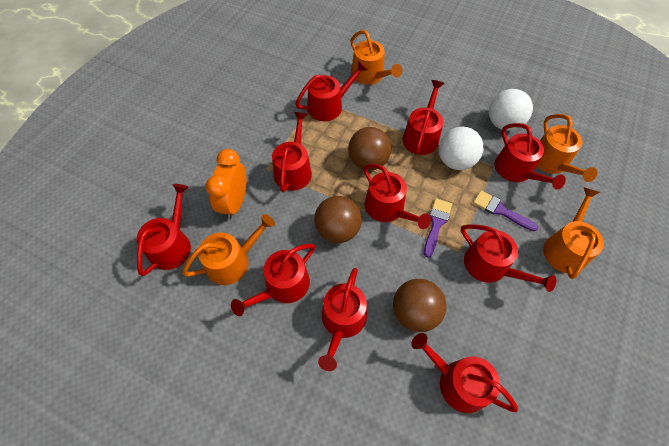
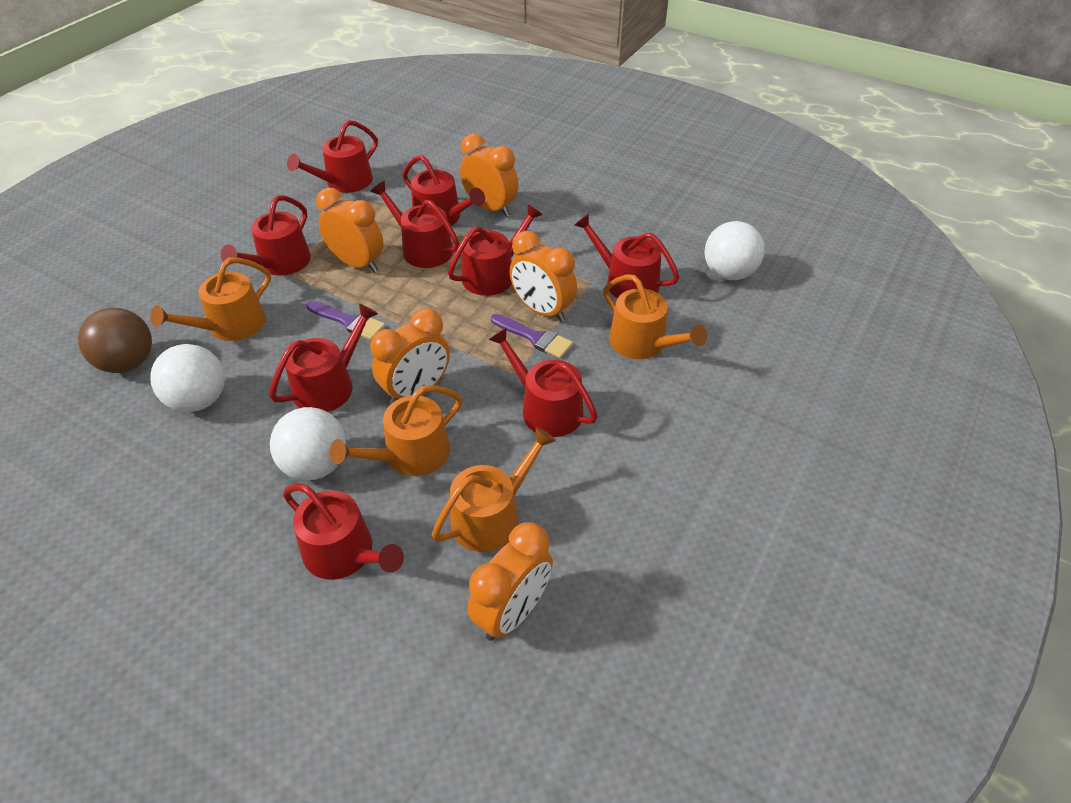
brown ball: [314,196,362,243] [348,127,391,170] [393,279,446,332] = 3 -> [78,308,152,373] = 1
orange clock: [206,149,246,220] = 1 -> [316,188,384,273] [370,308,450,404] [460,134,519,217] [467,522,553,641] [510,231,577,322] = 5
red watering can: [137,184,191,276] [231,244,315,316] [272,112,312,192] [295,61,368,121] [318,268,367,371] [364,164,431,229] [403,80,445,155] [411,333,518,413] [461,224,556,292] [495,123,566,190] = 10 -> [221,195,311,276] [269,303,378,412] [283,483,404,580] [287,120,378,193] [370,181,460,268] [402,155,485,226] [448,204,543,296] [488,327,598,437] [574,213,679,298] = 9
white ball: [439,127,484,170] [489,89,533,131] = 2 -> [150,344,225,412] [270,407,346,480] [705,221,765,280] = 3

